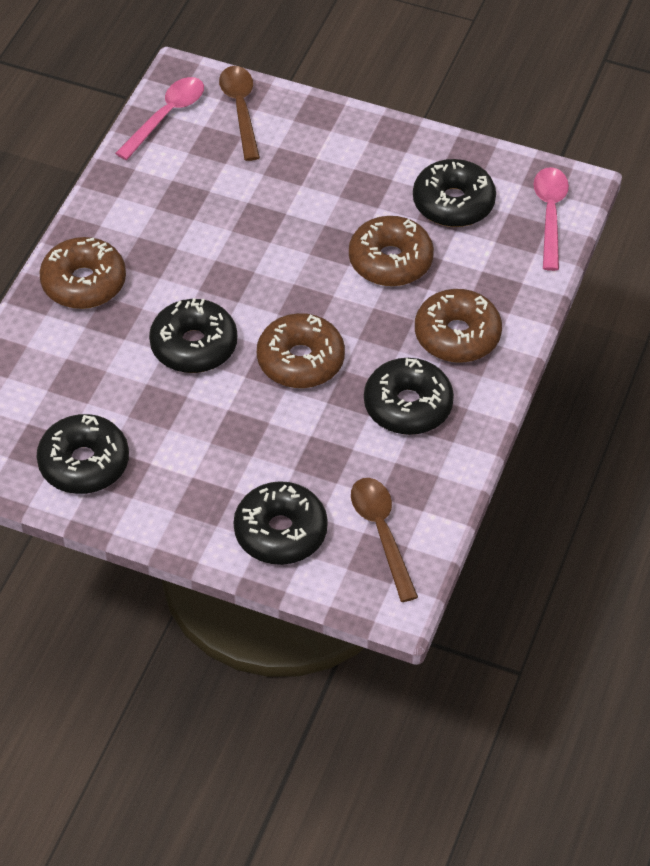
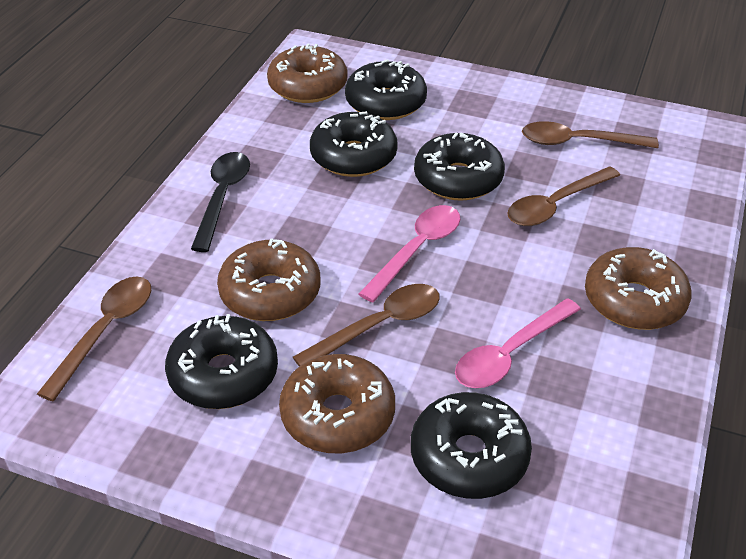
black spoon: none = 0 -> [191,152,250,252] = 1
brown spoon: [219,66,260,161] [351,478,418,602] = 2 -> [37,276,151,401] [293,284,440,366] [507,166,620,226] [522,121,659,148] = 4

